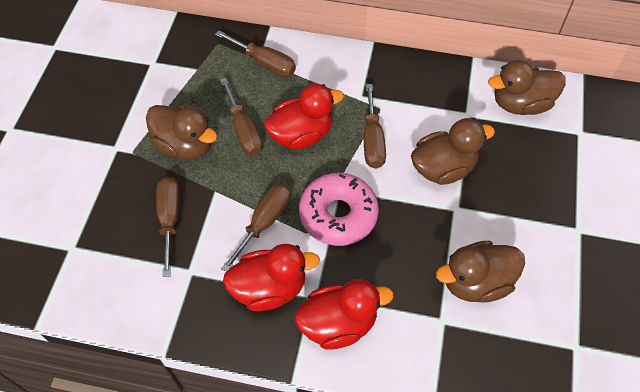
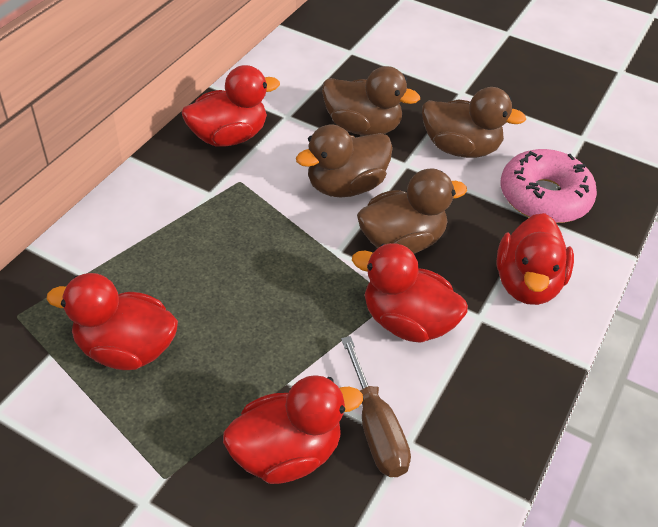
brown screwdriver: [156,177,180,277] [215,31,296,77] [220,78,263,156] [221,183,291,272] [364,84,386,169] = 5 -> [341,336,411,477] = 1
red duck: [223,244,320,311] [264,84,344,150] [295,279,394,350] = 3 -> [46,273,178,370] [182,65,280,147] [223,375,363,484] [352,243,468,343] [496,213,574,305] = 5

